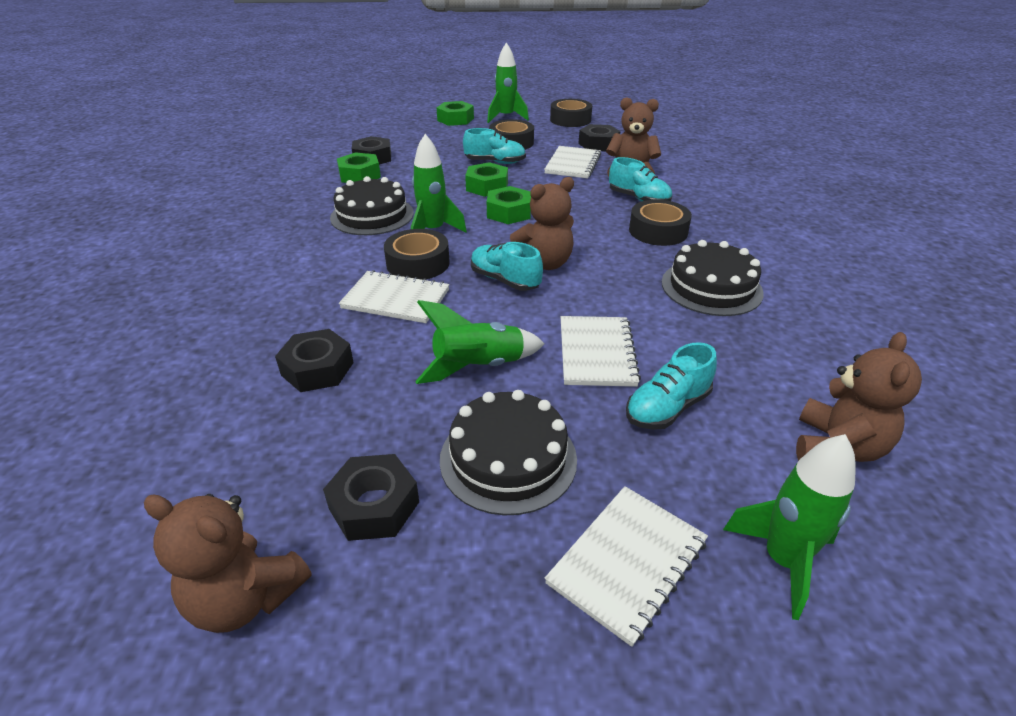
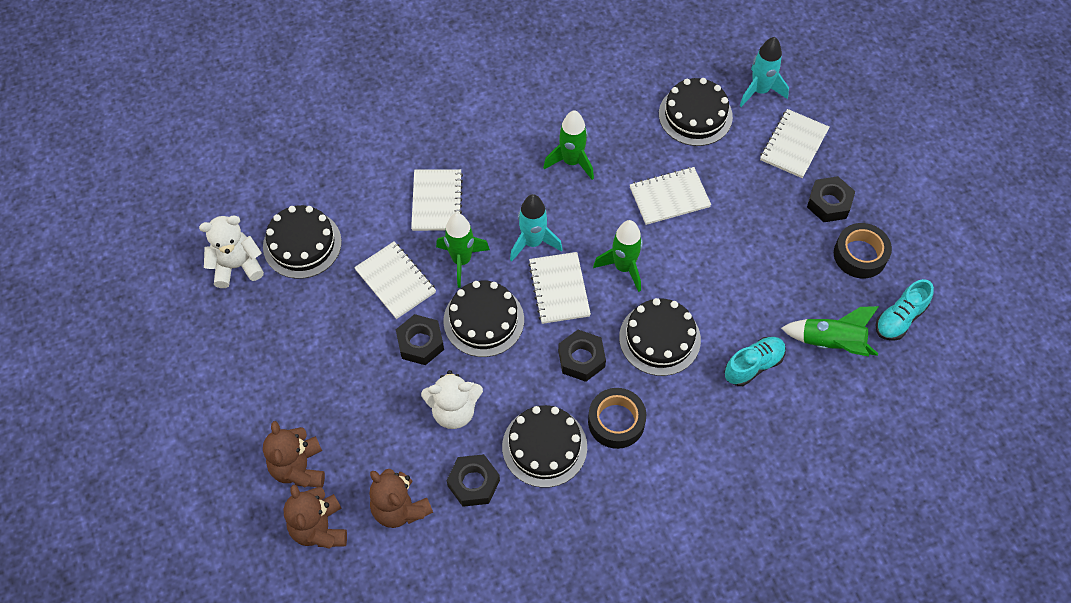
black cake: [330,176,414,235] [440,390,577,515] [662,240,764,316] = 3 -> [263,205,342,279] [443,281,524,357] [502,405,587,488] [619,298,701,376] [659,78,733,146] = 5
black tape: [384,229,450,280] [489,119,534,150] [550,99,592,127] [629,200,692,246] = 4 -> [588,388,646,449] [834,223,892,279] = 2
brown teddy bear: [144,494,312,633] [510,177,574,270] [606,97,661,177] [796,332,922,462] = 4 -> [263,421,325,488] [284,484,347,549] [369,469,433,528] = 3
green nut: [337,152,381,183] [437,101,474,126] [465,162,508,197] [487,186,531,224] = 4 -> none = 0
turquoise rocket: none = 0 -> [510,194,563,262] [740,37,789,107] = 2
turquoise shoe: [463,128,526,164] [471,242,543,291] [609,157,672,202] [626,342,717,430] = 4 -> [724,337,786,386] [875,279,934,341] = 2
white notebook: [339,270,449,323] [544,146,601,178] [545,486,708,647] [561,316,641,387] = 4 -> [354,241,436,319] [411,169,463,231] [528,252,591,324] [630,167,711,225] [760,109,829,178] = 5
white teddy bear: none = 0 -> [199,216,264,288] [421,370,483,429] = 2

